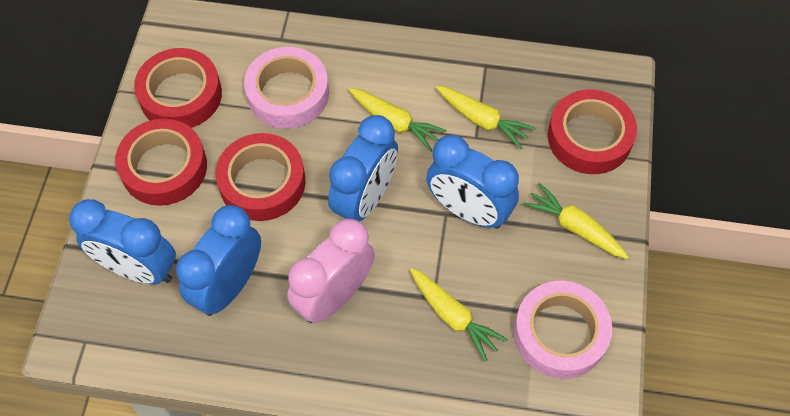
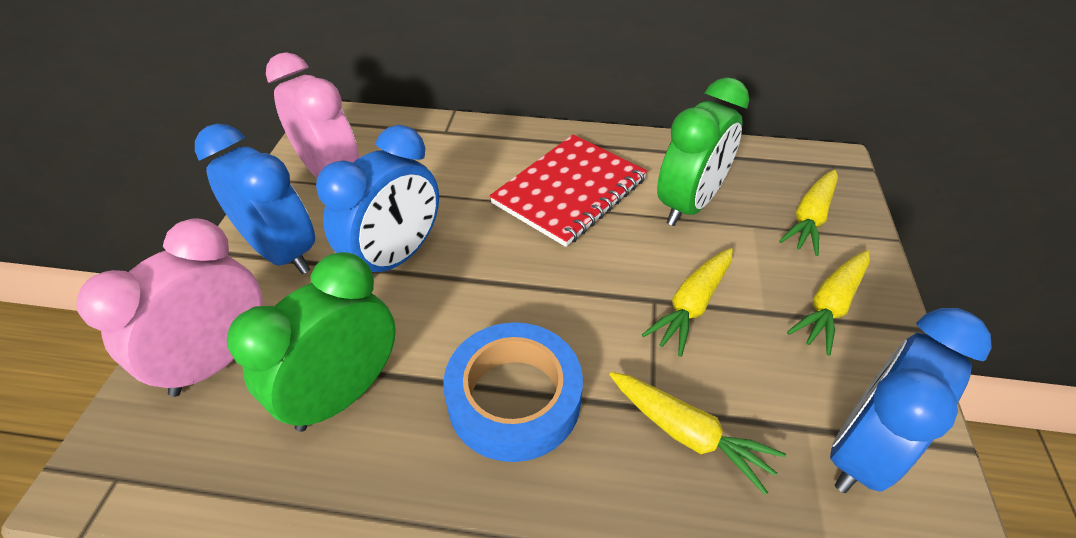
blue clock: [69,199,176,284] [176,205,261,316] [328,115,398,222] [426,135,519,229] = 4 -> [195,124,315,274] [316,125,439,272] [830,308,992,493] = 3
blue tape: none = 0 -> [443,322,583,462] = 1
green clock: none = 0 -> [227,252,396,432] [657,77,749,226] = 2
pink clock: [287,218,375,323] = 1 -> [76,218,263,397] [266,52,359,178] = 2
pink tape: [244,47,329,129] [514,281,612,379] = 2 -> none = 0
red notebook: none = 0 -> [490,135,647,247] = 1
red tape: [115,119,207,206] [134,48,222,128] [216,133,305,221] [548,89,637,174] = 4 -> none = 0

